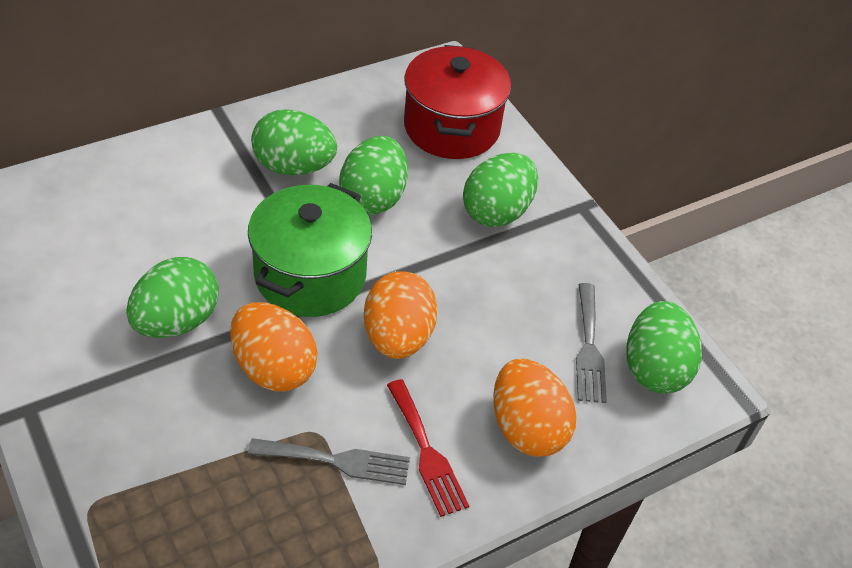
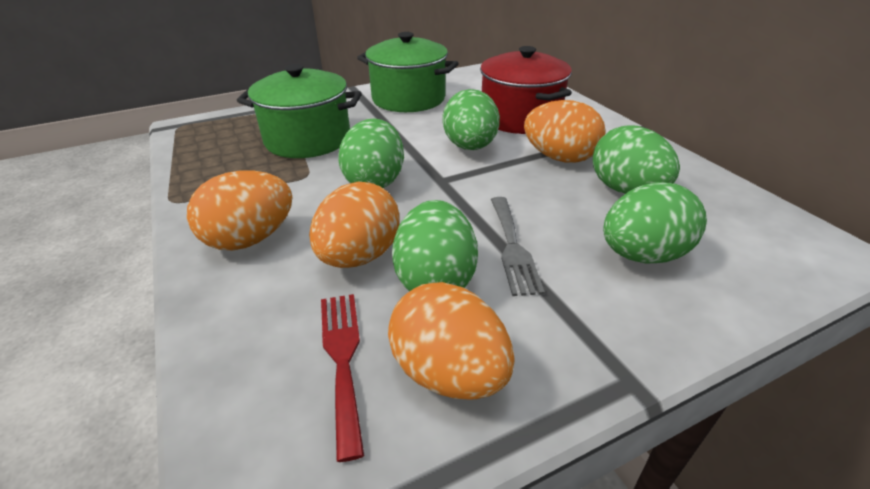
green pot: [248,183,372,317] = 1 -> [237,64,362,158] [357,32,459,112] = 2
grey fork: [248,438,410,485] [576,283,607,403] = 2 -> [491,197,545,296] = 1
orange egg: [230,302,318,392] [364,271,438,359] [493,359,576,457] = 3 -> [187,170,292,251] [309,182,399,268] [388,282,514,400] [524,100,606,163] = 4

